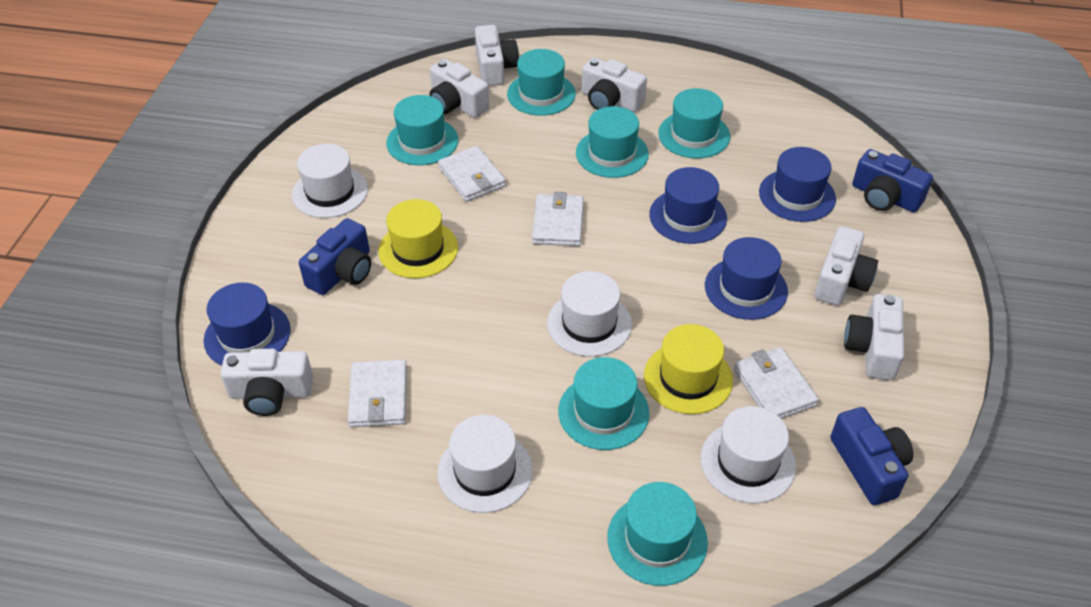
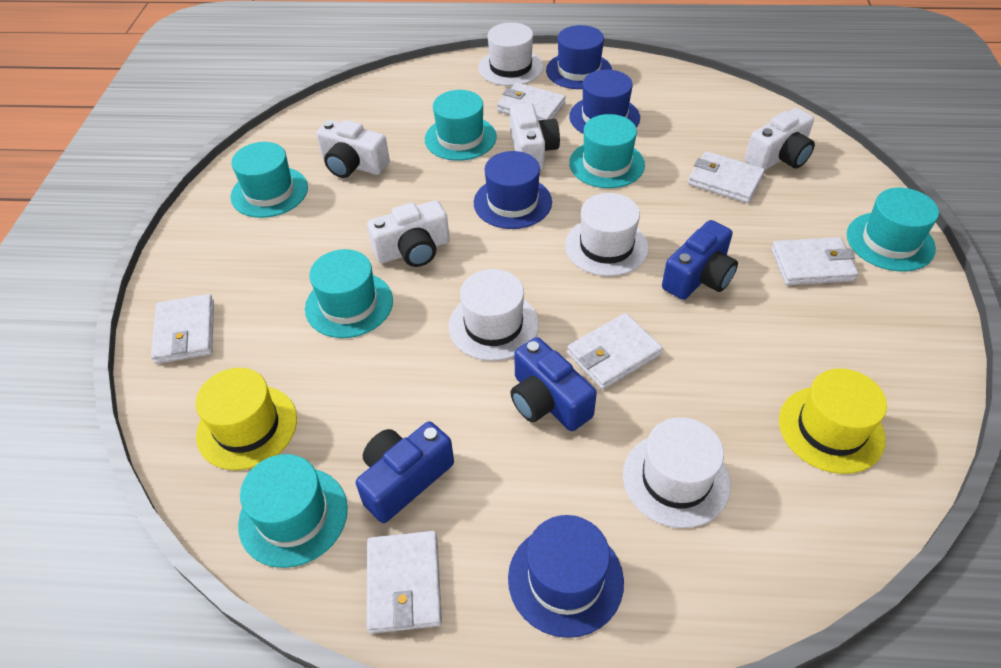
white camera: [220,349,313,416] [430,59,489,118] [475,25,519,86] [582,57,647,112] [815,226,878,306] [844,294,904,381] = 6 -> [316,120,390,178] [367,200,450,267] [510,103,560,170] [745,108,815,170] = 4
white wallet: [348,360,407,427] [438,146,506,202] [532,192,584,246] [734,347,819,419] = 4 -> [151,294,214,364] [366,531,442,634] [497,83,566,120] [567,313,663,390] [688,151,765,203] [771,237,859,285] = 6

